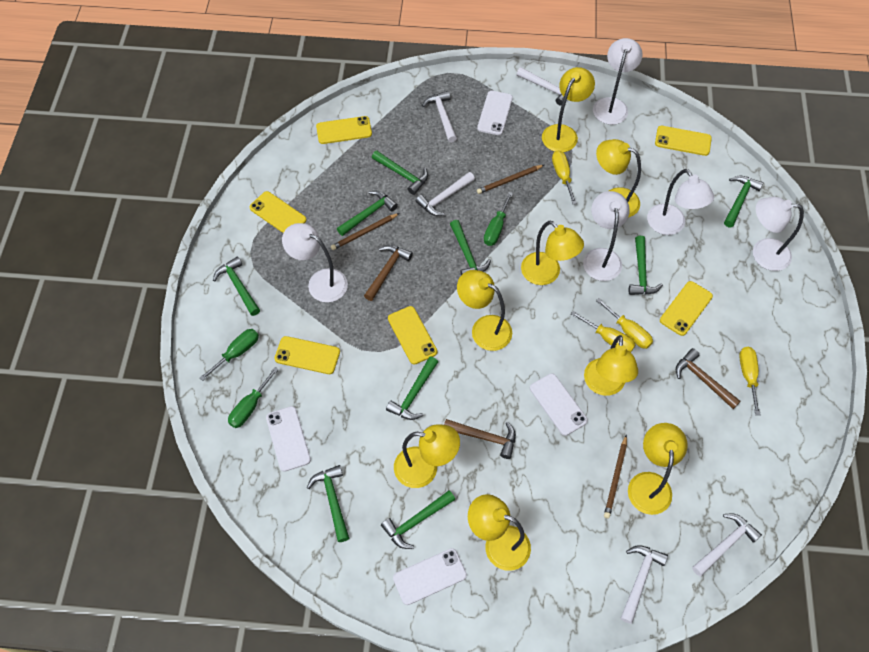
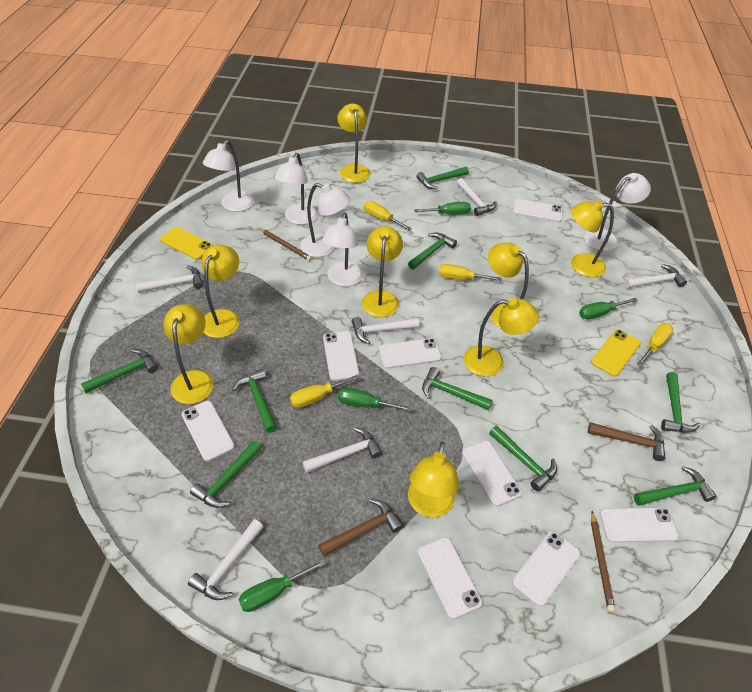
brown hammer: [364,245,413,301] [444,419,516,459] [676,348,741,409] = 3 -> [318,499,403,556] [588,422,665,461] = 2
brown pencil: [331,213,399,250] [477,165,544,194] [604,435,627,518] = 3 -> [259,228,312,261] [591,511,615,612] = 2
green screwdriver: [200,329,259,381] [228,367,279,428] [484,192,513,246] = 3 -> [238,559,326,612] [338,387,412,412] [414,202,471,215] [579,298,638,320] = 4
white hammer: [415,172,475,216] [422,91,457,143] [517,67,564,106] [620,545,668,624] [692,513,762,576] = 5 -> [136,265,203,293] [188,519,264,600] [302,427,382,473] [352,317,419,344] [457,178,497,216] [624,264,687,288] = 6
white phone: [266,406,311,472] [393,548,467,605] [477,91,513,135] [530,373,588,436] = 4 -> [182,401,235,461] [323,331,359,381] [379,338,442,369] [418,537,482,619] [462,440,522,506] [512,531,580,607] [513,199,563,222] [600,507,679,543] = 8
yellow phone: [250,191,306,233] [274,336,340,374] [316,116,372,144] [388,306,437,365] [655,126,712,156] [660,281,713,336] = 6 -> [160,227,213,260] [591,329,641,377] = 2

